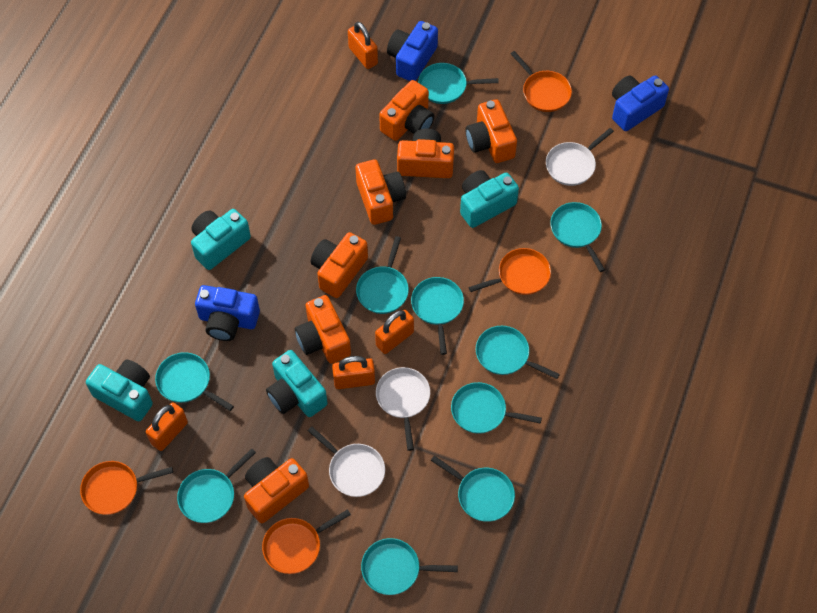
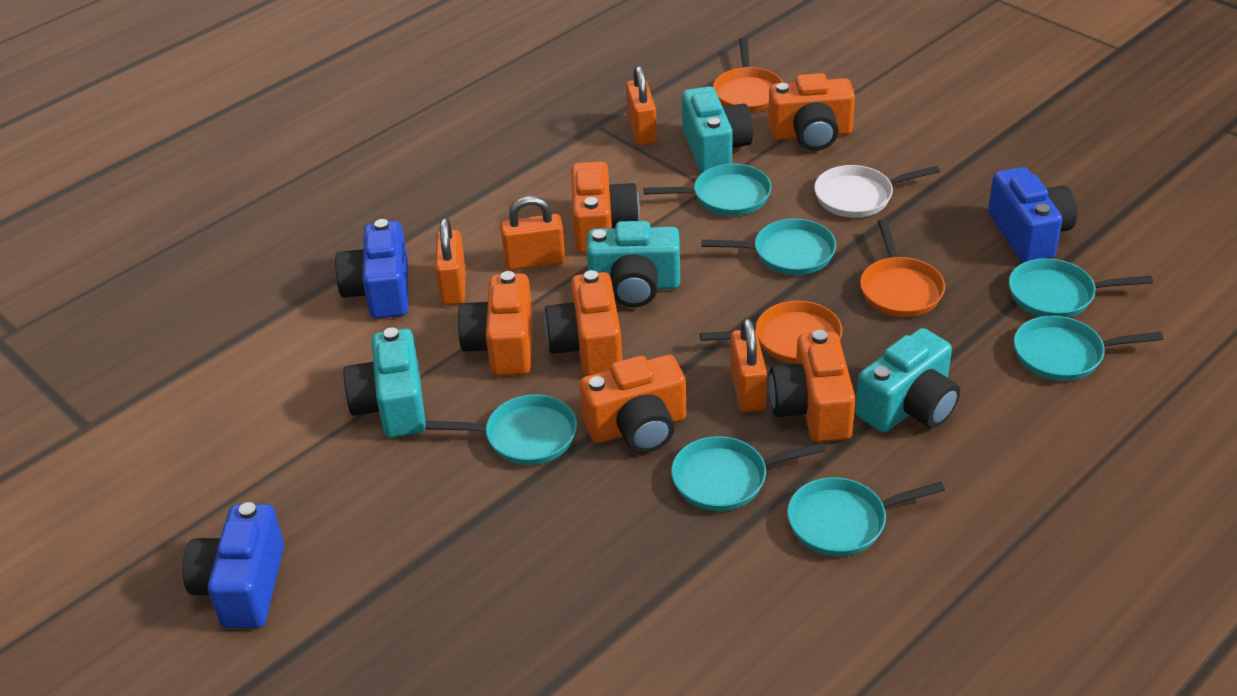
orange camera: [244,457,309,523] [295,295,351,364] [311,232,368,298] [356,159,406,225] [379,80,434,141] [397,128,454,178] [466,99,517,163] = 7 -> [457,271,533,376] [544,270,622,376] [571,161,640,254] [580,355,686,453] [768,73,855,151] [769,330,856,442] = 6
orange pan: [80,461,173,515] [262,509,351,574] [469,248,551,295] [511,51,572,112] = 4 -> [700,301,842,364] [713,38,783,112] [860,219,945,317] = 3
turquoise pan: [155,352,234,411] [177,448,256,523] [356,236,409,314] [361,538,458,595] [411,277,464,355] [418,63,499,104] [431,455,515,522] [451,382,542,434] [476,326,560,379] [550,202,605,272] = 10 -> [425,394,577,465] [644,164,772,216] [671,436,825,511] [702,219,836,275] [787,477,945,556] [1009,258,1153,318] [1014,316,1163,381] = 7
white pan: [308,426,385,497] [376,367,430,451] [546,128,614,186] = 3 -> [814,165,940,218] = 1

